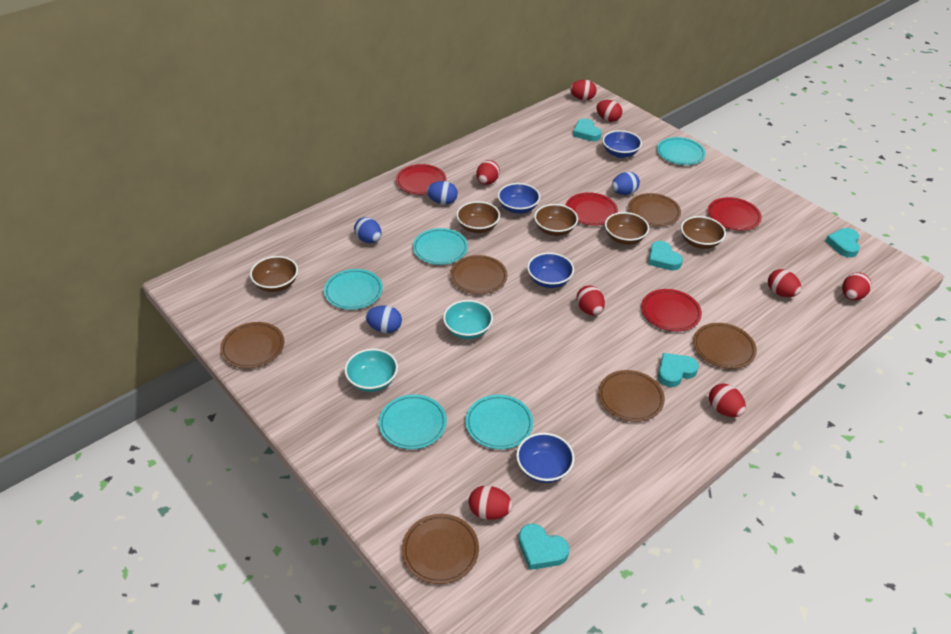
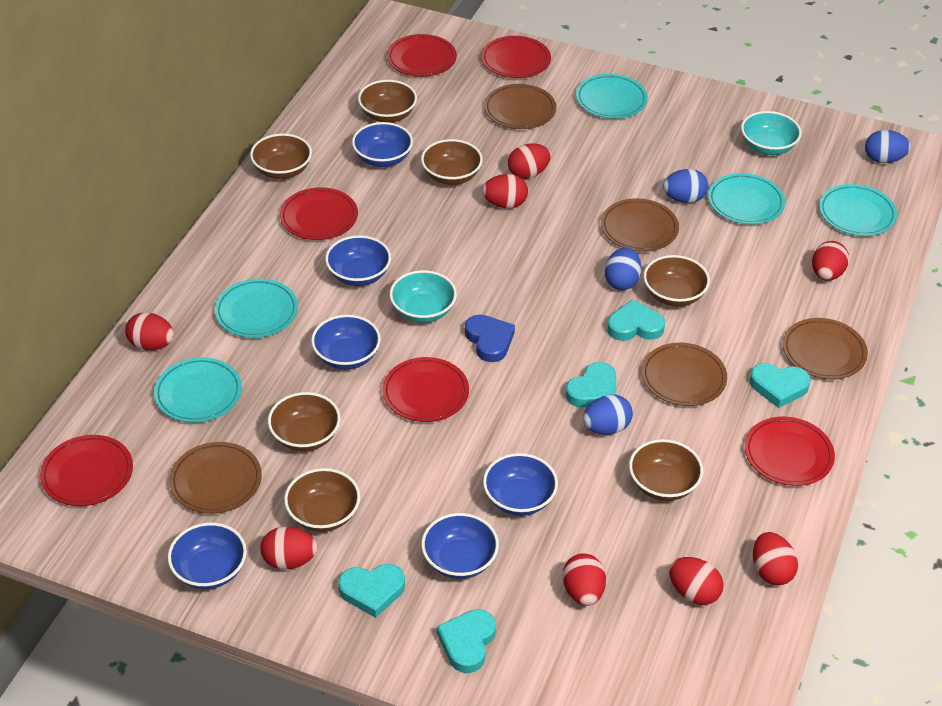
blue bowl: [498,183,540,214] [516,433,575,483] [527,253,574,288] [602,130,642,158] = 4 -> [168,523,247,589] [311,315,381,370] [325,235,391,286] [352,122,413,167] [421,513,499,579] [483,453,558,516] = 6
blue heart: none = 0 -> [465,314,515,362] = 1
brown bowl: [250,256,298,292] [456,201,500,233] [534,204,578,236] [605,212,649,245] [681,216,726,249] = 5 -> [250,133,312,179] [268,392,341,451] [284,468,360,532] [358,80,417,123] [421,139,483,185] [629,439,703,501] [643,255,710,306] = 7
brown plate: [220,322,284,369] [402,514,479,584] [450,255,508,294] [598,370,665,422] [628,193,681,226] [693,323,757,369] = 6 -> [169,442,262,514] [484,84,556,129] [601,198,679,252] [641,342,727,406] [783,318,868,379] = 5
red plate: [396,164,446,195] [565,192,618,226] [641,289,702,331] [708,197,762,231] = 4 -> [40,435,133,506] [280,187,358,240] [382,357,469,422] [387,34,457,77] [481,36,551,78] [745,417,835,486] = 6

